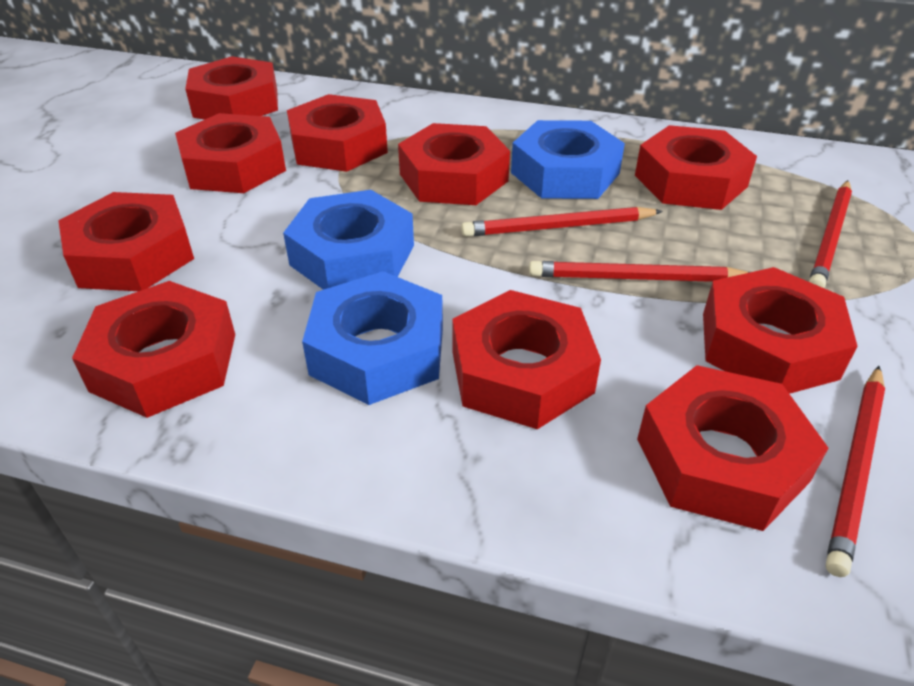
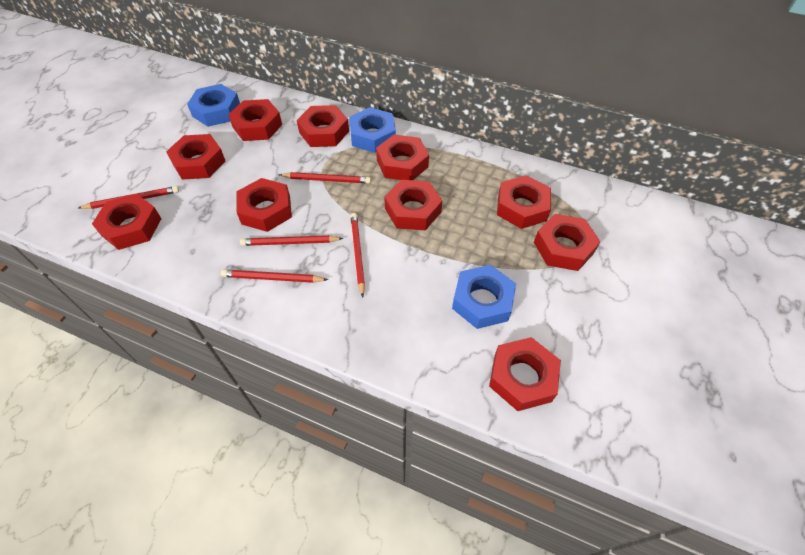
red pencil: [461,207,663,237] [529,261,750,282] [809,180,852,288] [826,366,885,577] = 4 -> [78,186,179,209] [221,269,328,283] [240,235,343,246] [279,172,371,183] [351,213,365,297] = 5

